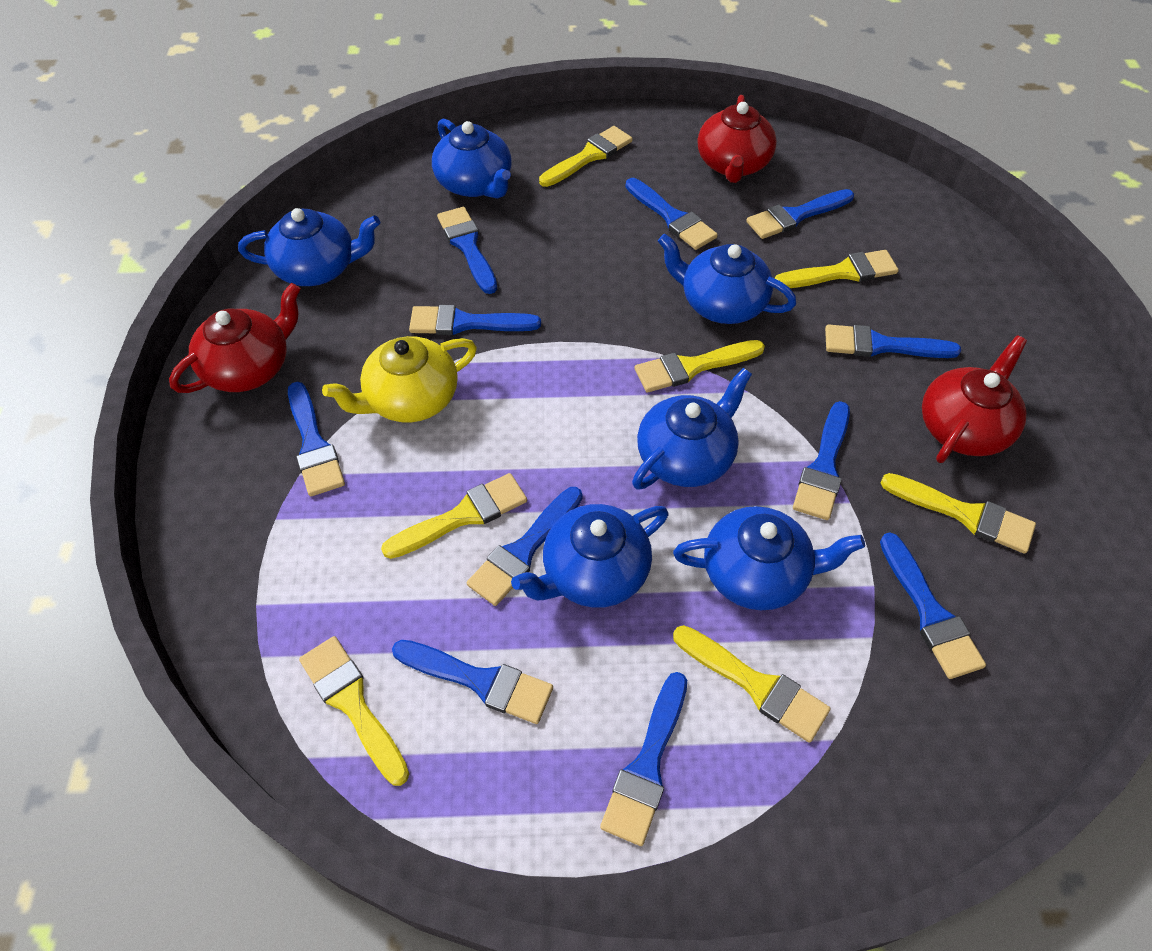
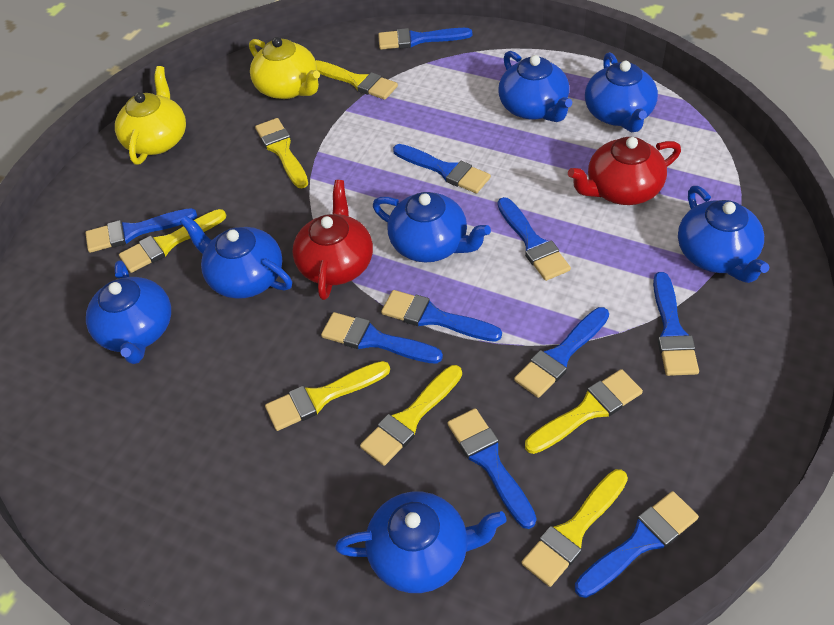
blue brush: [288,382,345,496] [392,640,553,724] [409,305,541,335] [437,207,497,294] [467,487,582,606] [600,672,687,846] [625,178,718,250] [746,189,854,239] [793,401,850,520] [825,324,961,358] [880,532,986,679] = 11 -> [85,208,197,253] [321,312,443,364] [378,28,472,50] [381,290,502,342] [393,144,491,193] [447,408,537,529] [498,197,571,281] [514,307,609,398] [575,491,699,598] [653,272,699,376] = 10
blue teapot: [238,208,380,286] [432,119,512,198] [511,504,668,608] [632,368,752,490] [658,233,796,324] [673,506,865,610] = 6 -> [86,260,171,364] [180,216,292,299] [335,492,507,593] [373,192,491,262] [498,51,572,122] [585,52,658,132] [678,186,769,283] = 7
red teapot: [169,283,301,393] [698,95,777,183] [922,335,1027,463] = 3 -> [292,180,373,300] [568,137,681,205] = 2
yellow teapot: [322,336,477,423] = 1 -> [115,66,186,164] [249,37,320,99] = 2

